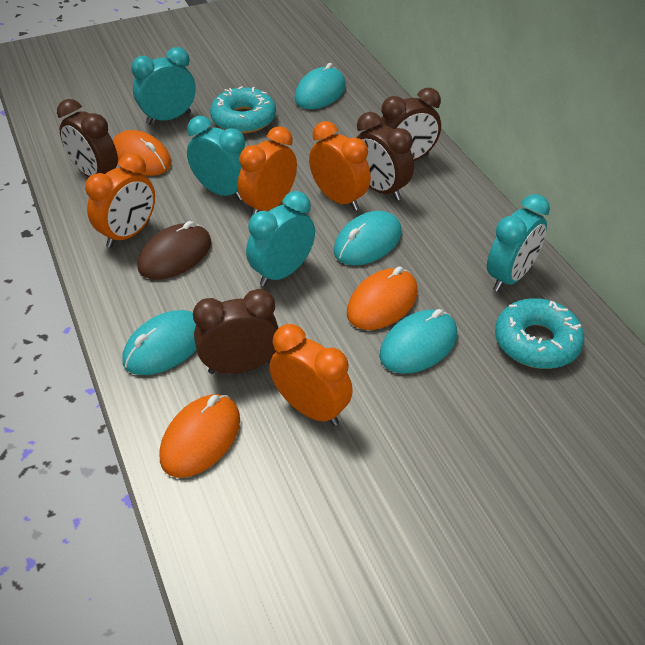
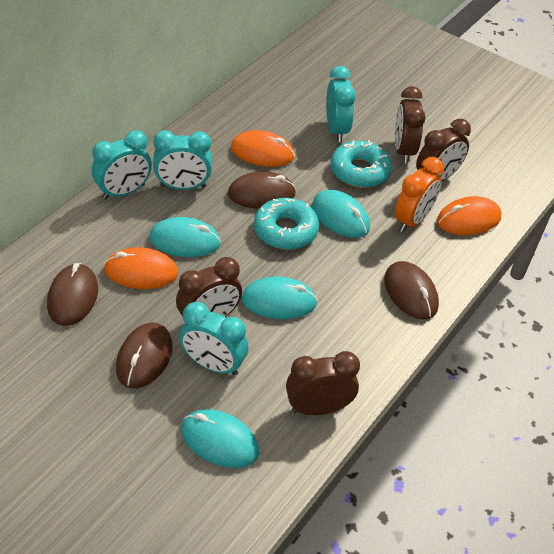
brown mouse: [138,221,211,280] = 1 -> [47,263,98,326] [116,322,173,388] [228,171,296,209] [384,261,439,319] = 4
orange clock: [85,153,155,248] [238,126,297,216] [269,324,353,426] [309,121,371,211] = 4 -> [395,157,444,232] = 1

